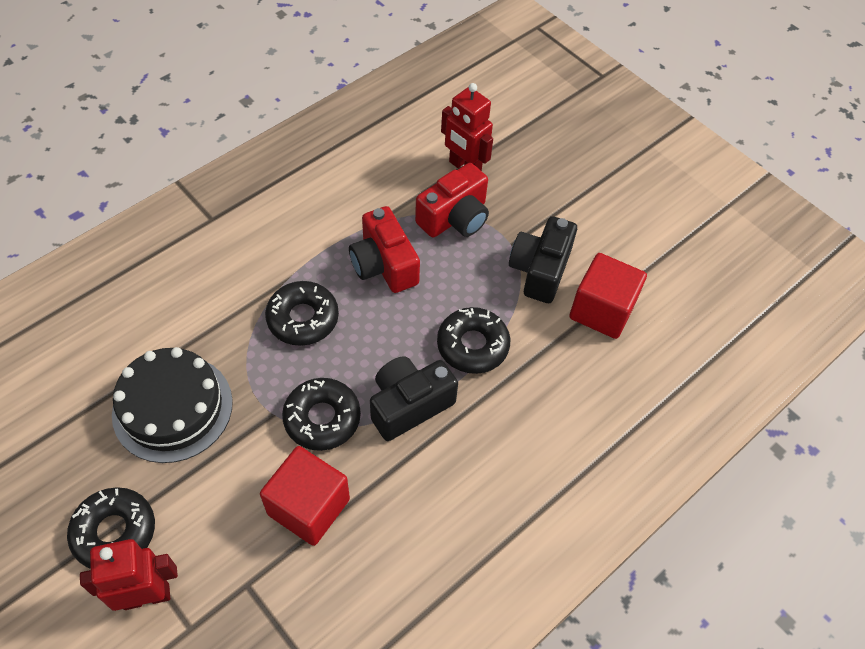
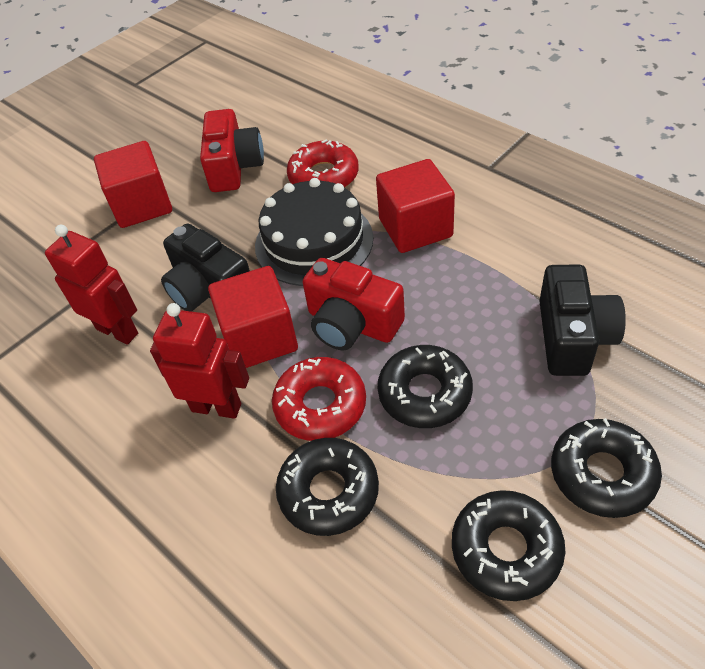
red cube: [260,446,350,546] [569,253,647,339] = 2 -> [94,141,172,228] [208,266,298,368] [376,159,455,253] = 3
red donut: none = 0 -> [272,357,366,441] [287,139,359,187] = 2

